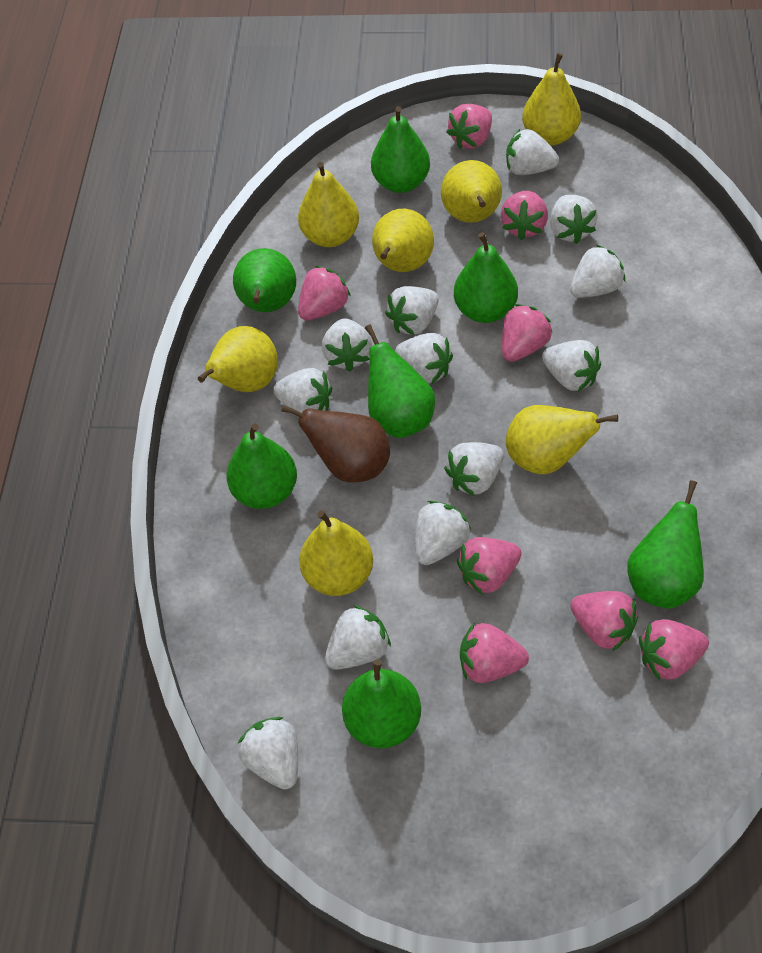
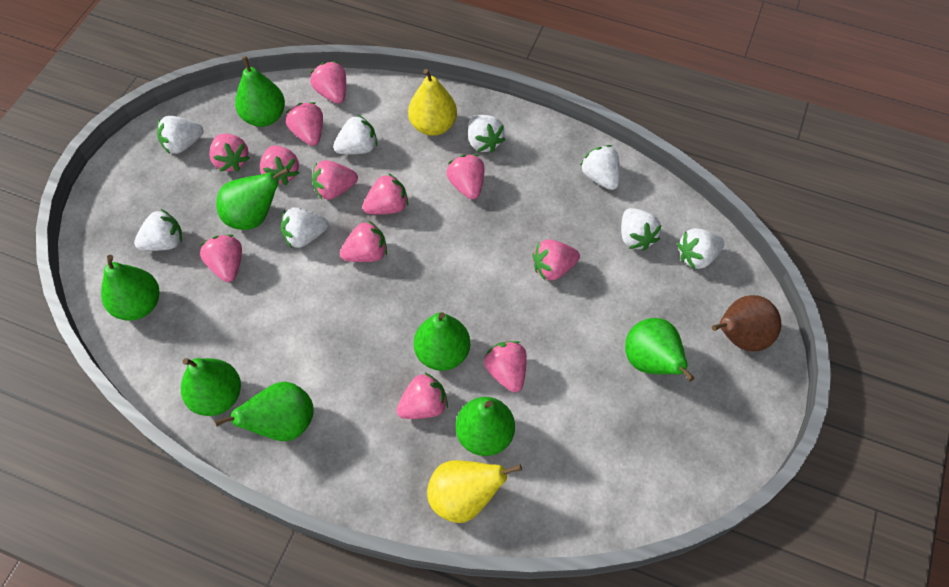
green pear: [226,423,297,509] [233,248,296,312] [342,660,421,748] [365,325,435,438] [371,106,430,193] [454,232,518,323] [627,480,704,609] = 7 -> [101,255,159,321] [181,358,241,416] [215,381,314,441] [216,168,289,230] [235,56,285,127] [414,312,470,371] [456,397,515,456] [625,318,695,382] = 8
pink strawberry: [298,266,351,321] [446,104,492,149] [457,537,521,595] [460,623,529,683] [501,191,548,240] [502,304,553,362] [570,591,638,651] [639,619,709,680] = 8 -> [200,235,242,282] [209,134,249,172] [260,145,299,185] [286,102,323,146] [310,61,346,104] [312,160,358,200] [340,220,387,262] [362,173,408,214] [396,372,448,419] [446,154,485,200] [484,341,527,392] [533,239,580,281] = 12
white strawberry: [238,717,298,790] [273,368,332,413] [322,319,372,371] [325,605,391,670] [385,286,439,335] [395,333,453,384] [415,501,471,565] [444,442,504,497] [506,129,559,175] [542,340,601,391] [550,195,597,244] [570,245,625,298] = 12 -> [134,209,182,251] [157,116,204,154] [281,207,329,248] [333,115,377,154] [468,115,505,153] [580,145,620,190] [621,208,661,251] [677,228,724,269] = 8
yellow pear: [198,326,278,392] [298,162,359,247] [299,511,373,596] [372,209,434,272] [441,160,502,223] [506,405,618,474] [522,53,581,145] = 7 -> [408,69,457,136] [427,460,522,523] = 2

